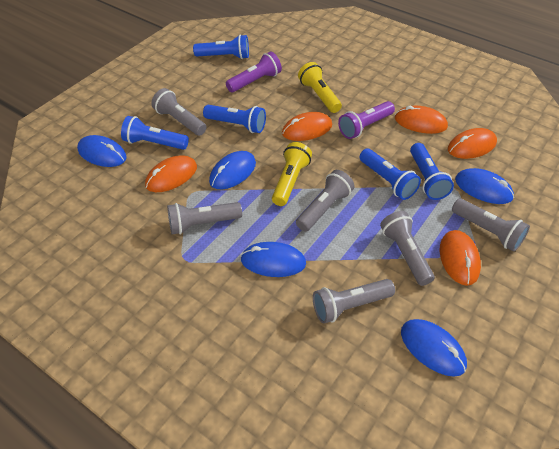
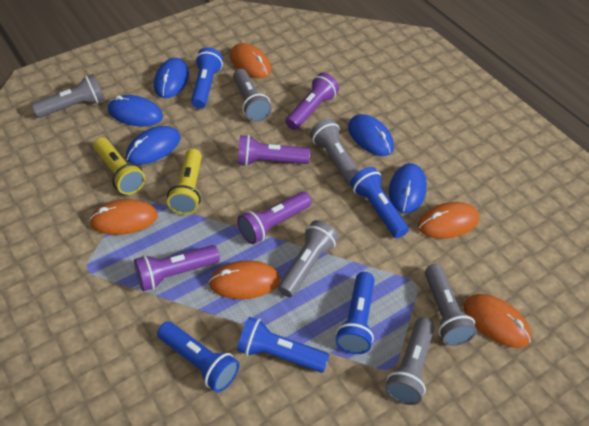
purple flashlight: [226,51,282,92] [338,101,395,139] = 2 -> [134,245,220,291] [237,192,311,244] [238,135,310,166] [285,73,339,130] = 4

